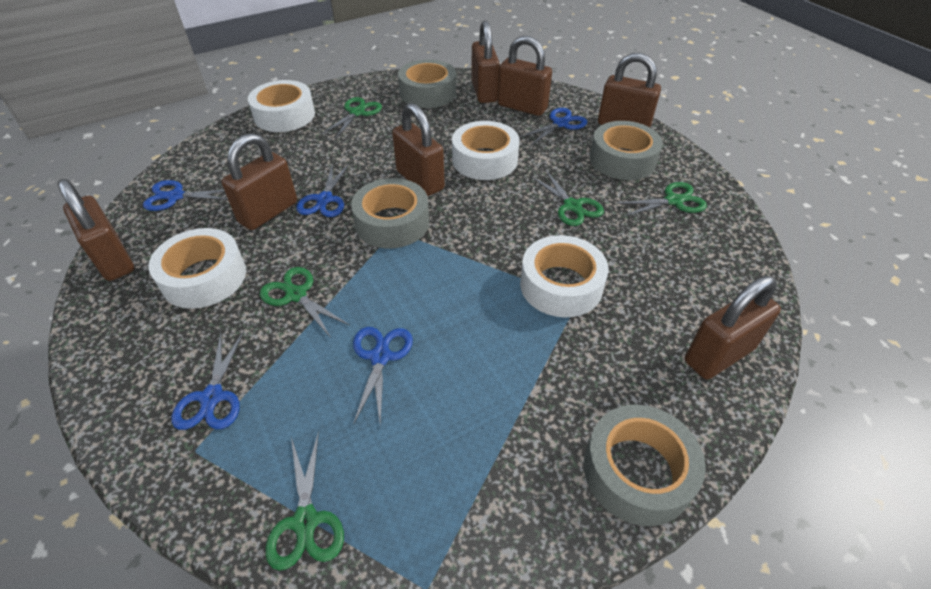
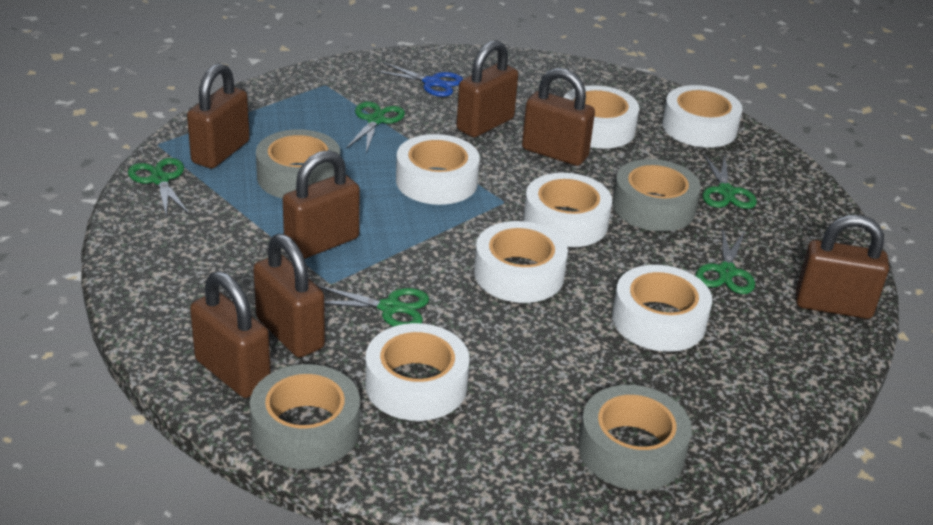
blue scissors: [143,180,228,211] [172,331,244,430] [296,163,350,217] [353,327,413,425] [519,108,587,145] = 5 -> [373,62,463,97] = 1
white tape: [148,228,246,309] [248,80,315,132] [452,121,519,180] [520,235,609,317] = 4 -> [365,323,470,421] [396,134,480,205] [474,221,568,303] [523,173,612,247] [564,85,639,149] [612,265,712,352] [662,85,743,148] = 7

